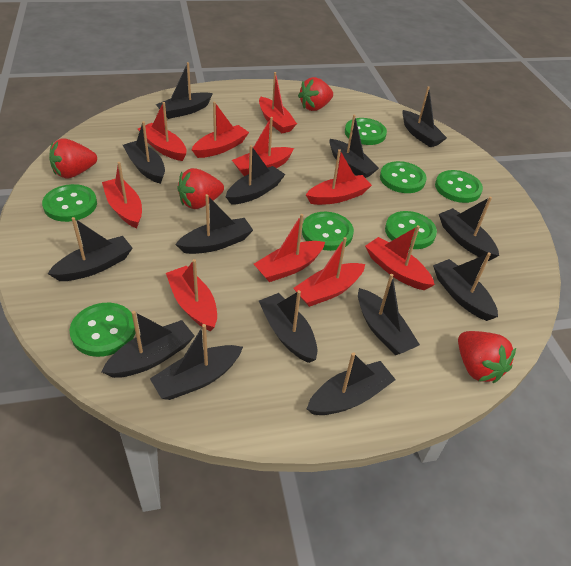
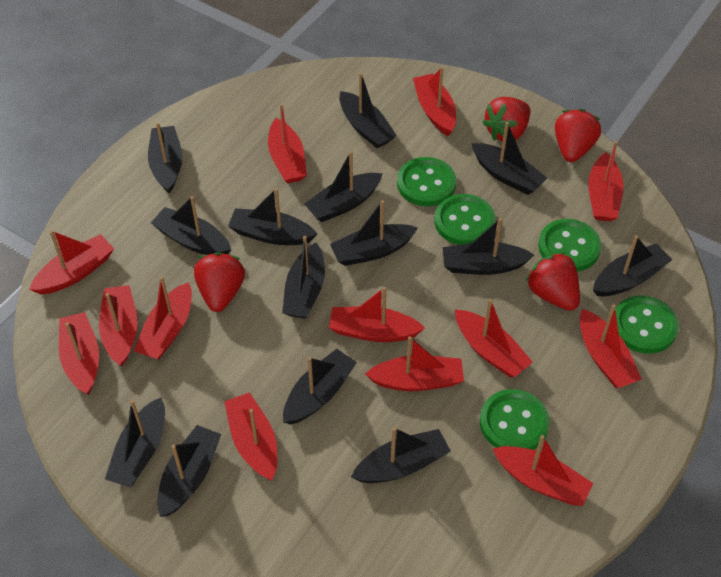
green button: [42,184,97,222] [70,303,135,357] [302,212,354,251] [345,118,387,145] [380,161,427,193] [385,211,437,249] [435,170,483,203] = 7 -> [397,157,456,206] [434,194,495,245] [480,389,549,450] [538,219,601,272] [615,295,679,354] = 5
red boat: [102,162,142,228] [138,102,187,161] [166,259,217,331] [192,102,249,158] [232,117,294,176] [254,214,325,282] [259,72,297,133] [293,237,365,307] [306,149,372,205] [365,225,435,290] = 10 -> [29,230,114,295] [59,312,99,395] [99,285,138,366] [134,276,192,359] [224,392,277,480] [268,104,307,183] [329,287,425,342] [365,336,464,391] [413,67,456,136] [455,299,533,377] [492,435,594,506] [580,304,642,388] [588,141,624,221] = 13

